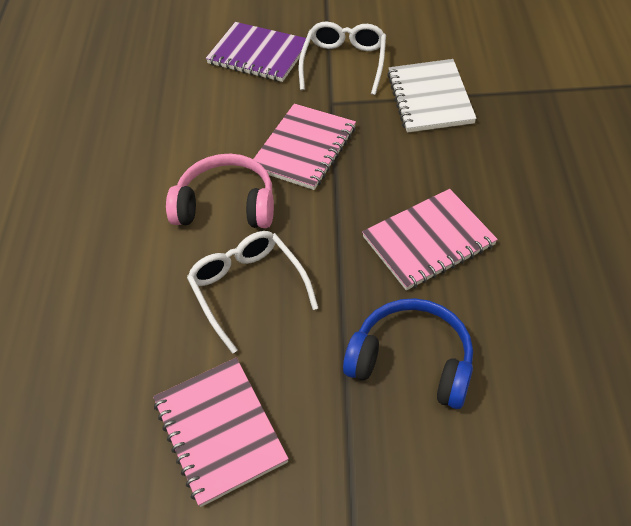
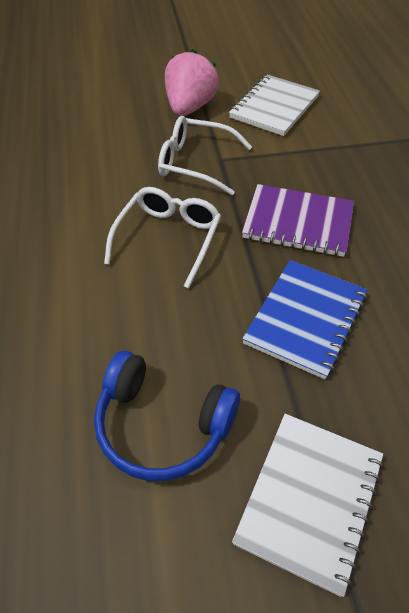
blue notebook: none = 0 -> [242,260,367,379] = 1
pink headphones: [166,153,274,228] = 1 -> none = 0
pink notebook: [153,358,289,507] [253,104,356,190] [362,189,498,290] = 3 -> none = 0
pink strawberry: none = 0 -> [165,49,219,116] = 1
white notebook: [387,59,477,133] = 1 -> [229,75,320,136] [232,414,384,597] = 2

